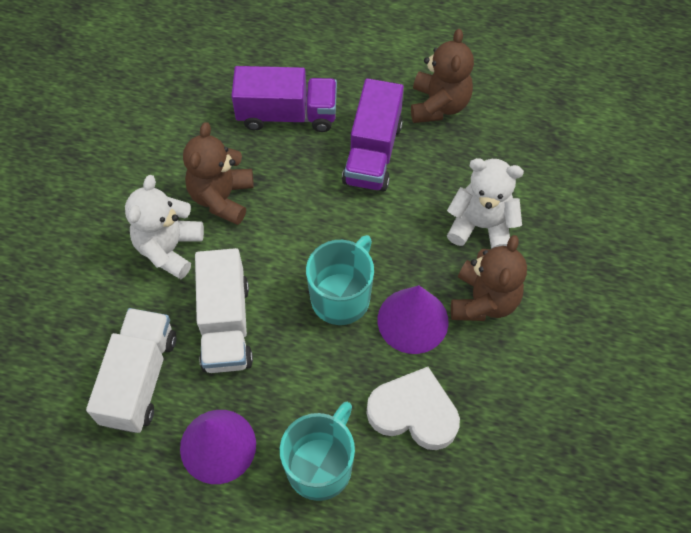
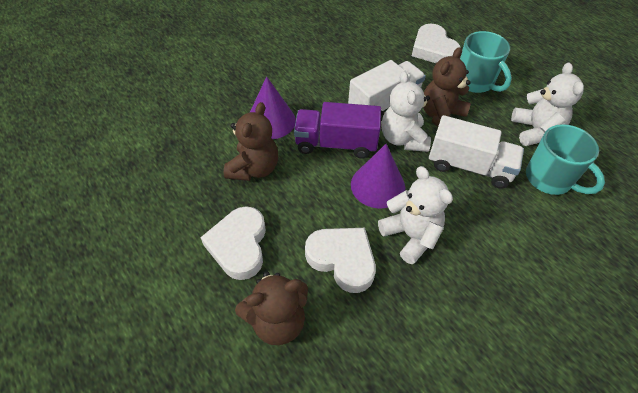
purple truck: [231,66,337,132] [342,78,404,192] = 2 -> [294,102,381,159] = 1
white heart: [366,367,460,450] = 1 -> [200,206,266,280] [305,228,376,293] [412,24,461,63] = 3
white teddy bear: [125,175,204,279] [447,158,524,249] = 2 -> [378,166,453,265] [382,71,431,152] [511,63,584,146] = 3

